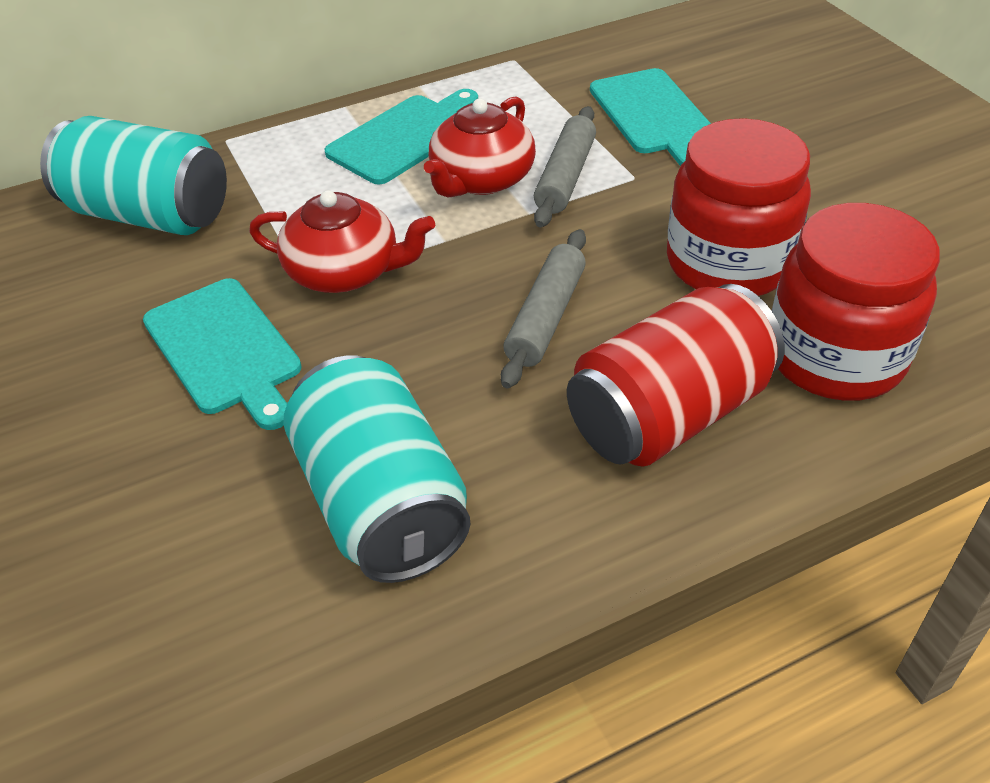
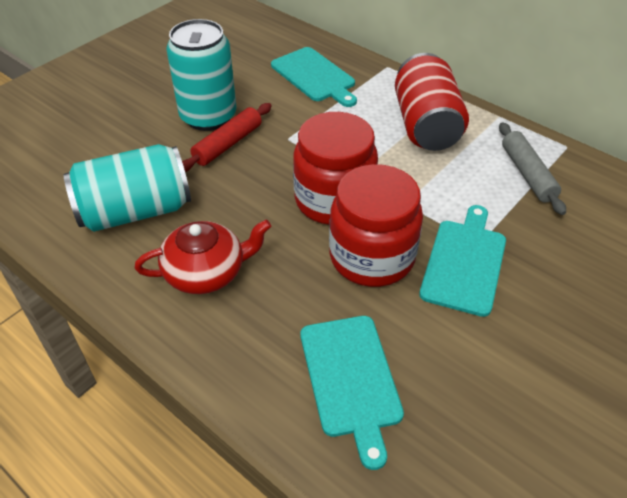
grey rolling pin: [501,229,586,388] [534,106,596,228] = 2 -> [499,122,566,215] = 1
red rolling pin: none = 0 -> [182,103,272,172] = 1
red teapot: [249,190,435,293] [424,96,536,197] = 2 -> [135,219,271,294] = 1

